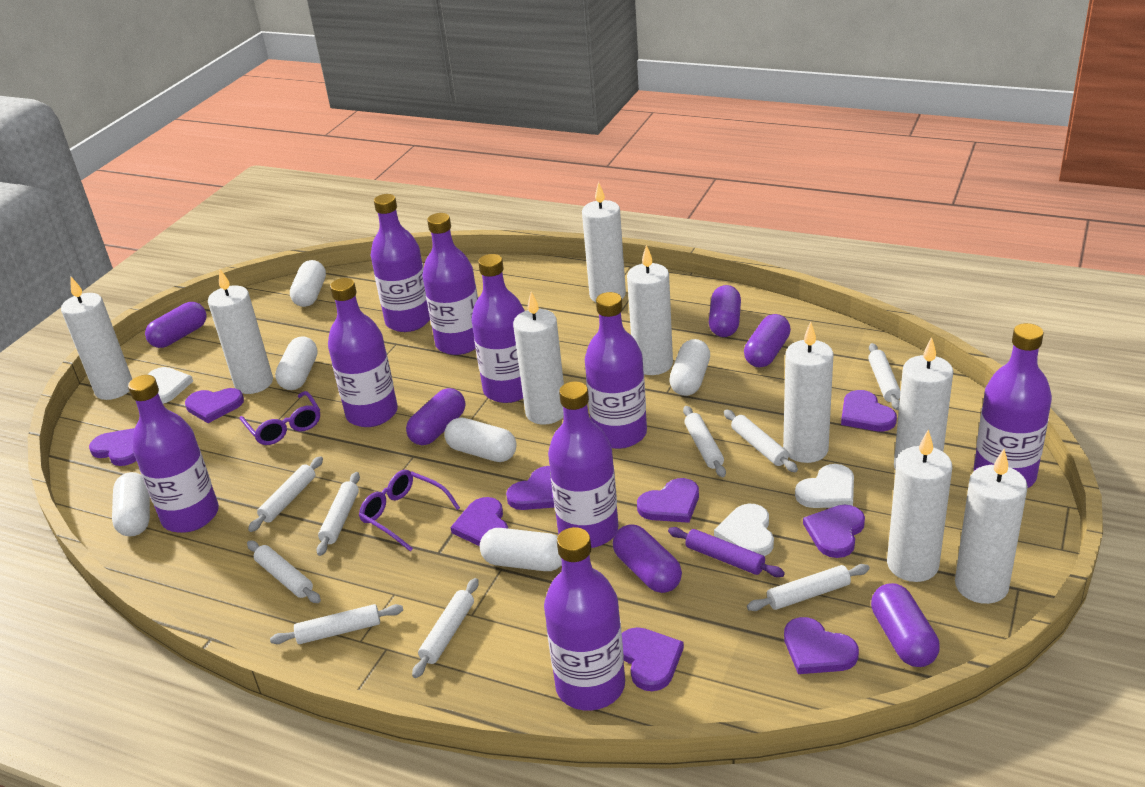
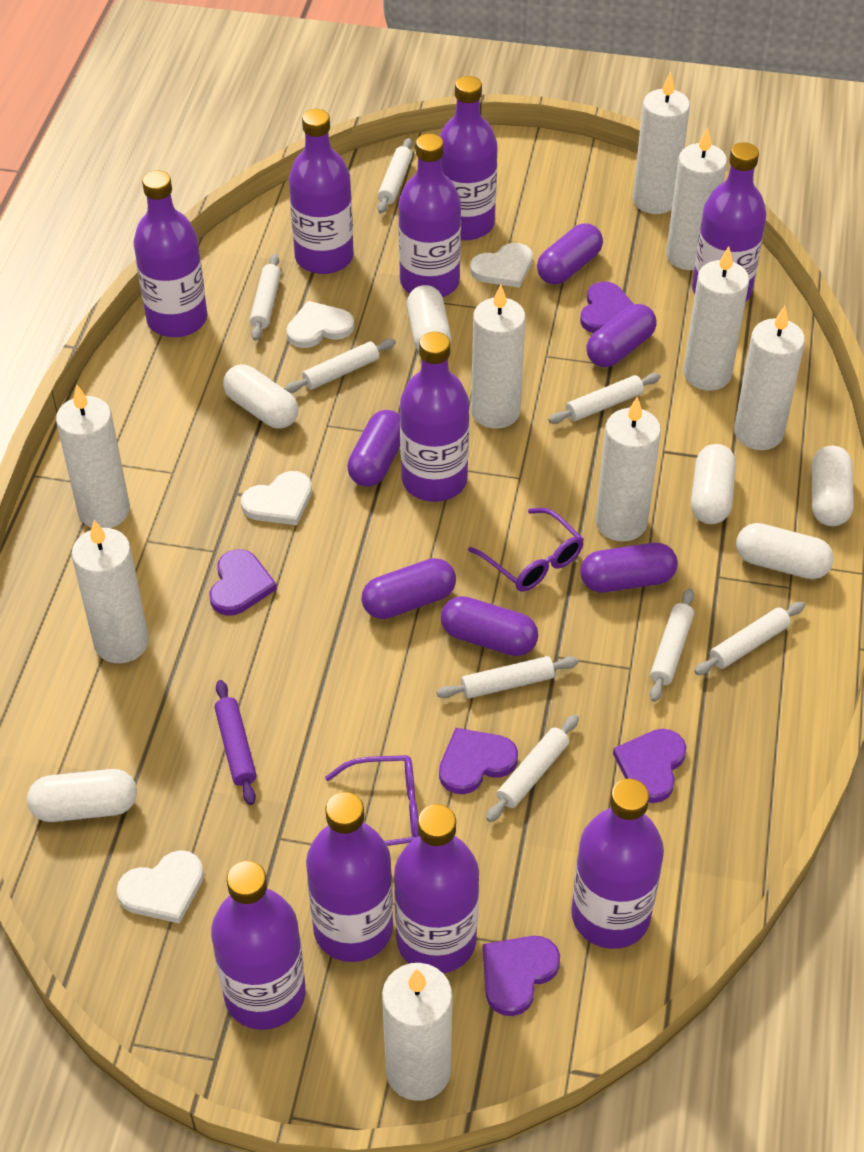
purple bottle: [128,375,219,533] [328,278,398,427] [371,194,430,332] [422,213,478,355] [471,254,525,403] [544,527,625,711] [548,381,618,548] [585,292,647,449] [974,323,1052,488] = 9 -> [133,170,208,337] [211,861,306,1030] [289,109,354,274] [306,792,393,962] [394,804,479,973] [398,134,461,297] [400,332,469,502] [440,76,498,240] [571,778,664,949] [692,142,766,302] = 10
purple heart: [89,428,136,466] [185,388,244,423] [450,497,508,546] [506,466,554,510] [622,627,684,691] [637,478,699,523] [784,617,859,674] [803,505,865,558] [841,390,897,431] = 9 -> [210,549,277,616] [439,728,518,794] [483,936,560,1016] [580,282,633,333] [613,729,686,803] = 5
white heart: [147,367,193,404] [714,504,774,556] [795,464,854,508] = 3 -> [117,850,204,924] [241,471,312,525] [286,301,354,348] [470,243,533,288] = 4
white rolling pin: [247,541,321,603] [248,456,323,532] [270,604,403,644] [316,472,360,556] [412,578,479,678] [683,406,726,477] [724,410,798,472] [747,564,870,611] [868,343,901,410] = 9 -> [250,254,281,341] [285,339,396,393] [378,138,412,213] [436,656,578,699] [486,715,579,822] [548,373,660,424] [650,588,694,702] [694,602,805,675] = 8

